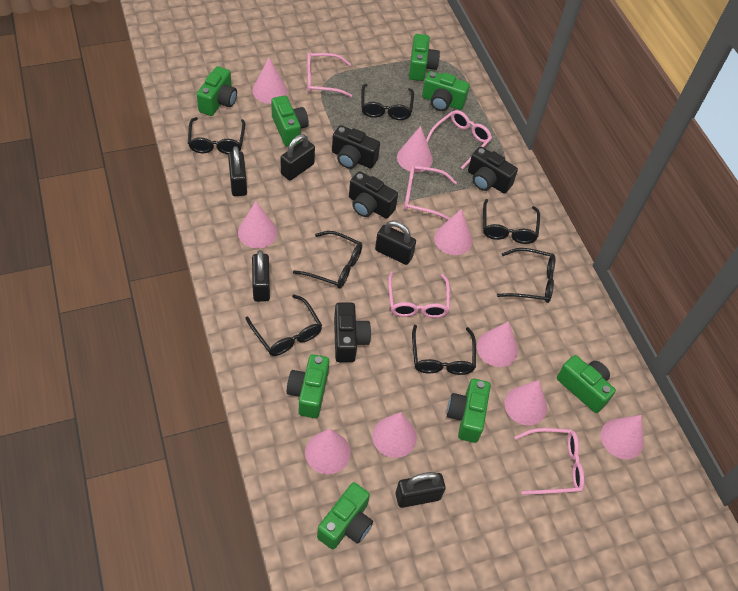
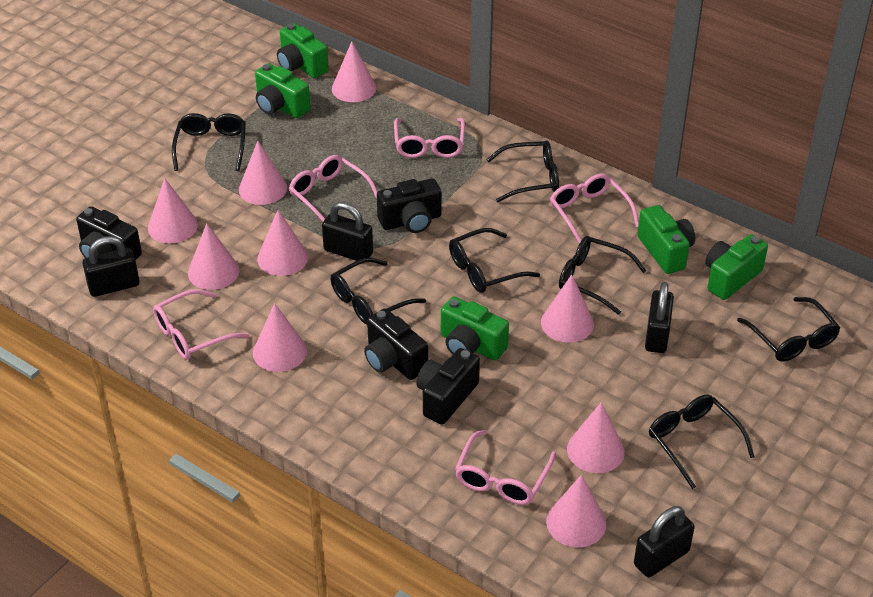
black padlock: [228,146,247,196] [252,250,270,302] [281,134,315,181] [375,221,416,265] [396,472,446,508] = 5 -> [82,236,140,297] [322,202,373,261] [634,506,694,577] [645,282,674,353] = 4
green camera: [197,66,237,116] [271,95,309,147] [287,354,329,418] [317,482,373,550] [409,34,440,81] [422,71,470,111] [447,378,491,443] [557,355,616,413] = 8 -> [255,63,310,118] [277,23,329,78] [441,297,509,360] [637,205,695,274] [705,234,768,300] = 5

